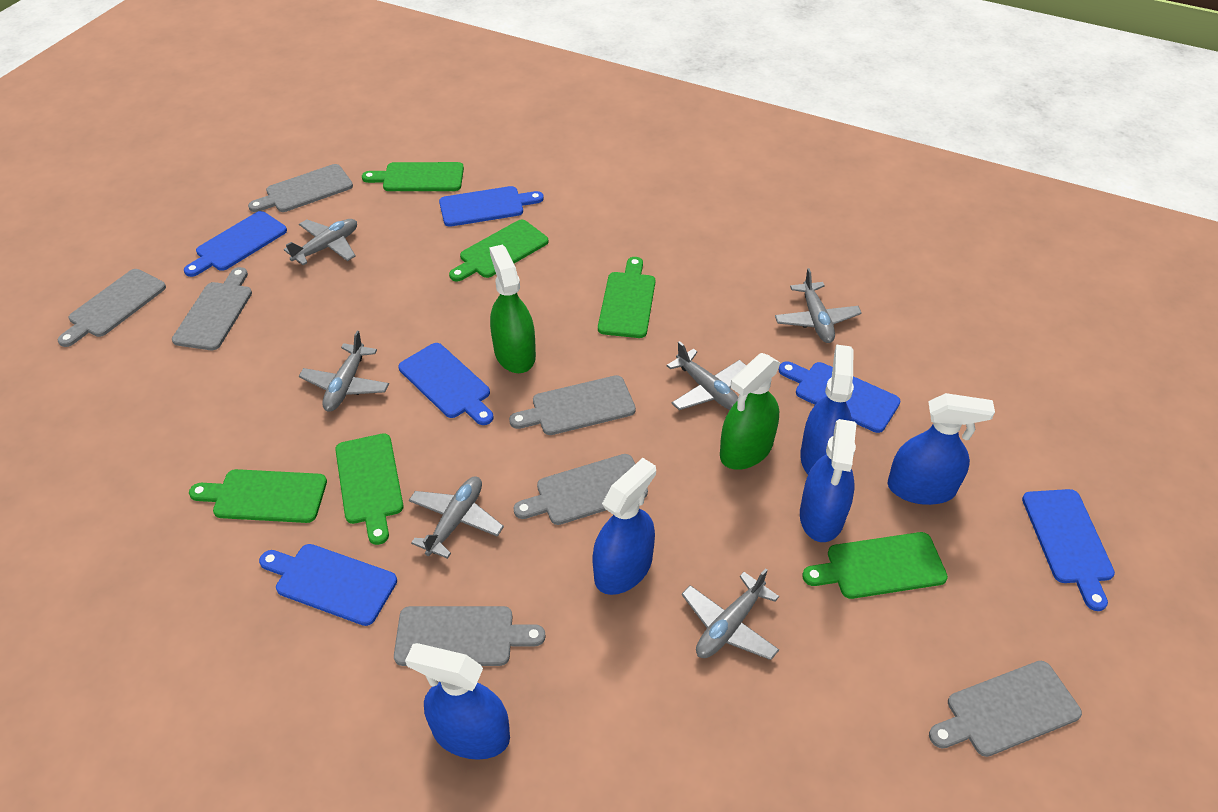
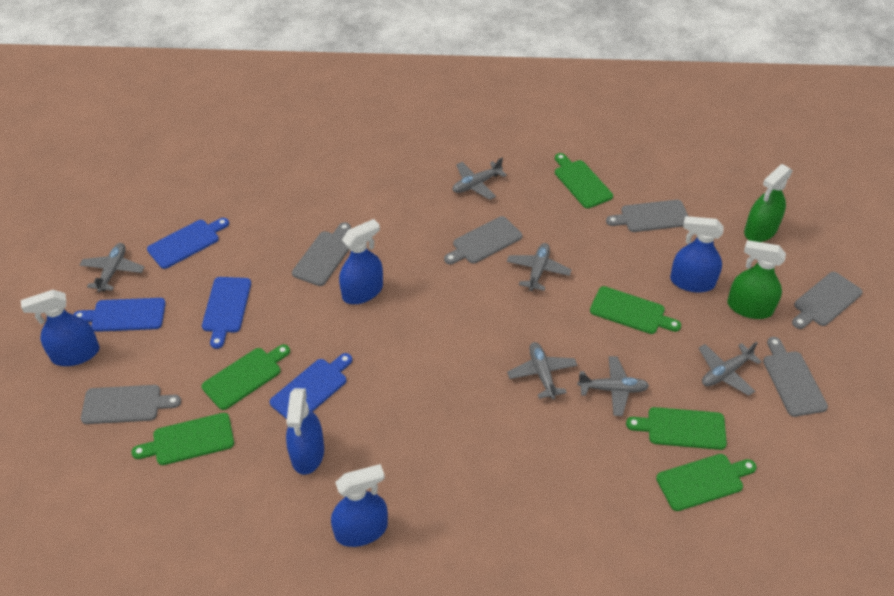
blue cutting board: [184,211,287,277] [259,544,397,626] [398,343,494,425] [439,186,544,227] [779,361,901,433] [1022,489,1115,611] = 6 -> [73,298,166,332] [147,218,229,269] [202,277,251,349] [270,353,352,419] = 4
grey cutting board: [57,269,166,347] [172,267,252,350] [248,164,353,212] [394,606,546,666] [509,375,636,435] [513,454,648,525] [929,661,1082,757] = 7 -> [81,385,181,424] [292,222,351,286] [444,216,522,264] [606,200,688,232] [763,337,828,417] [792,272,863,329] = 6

